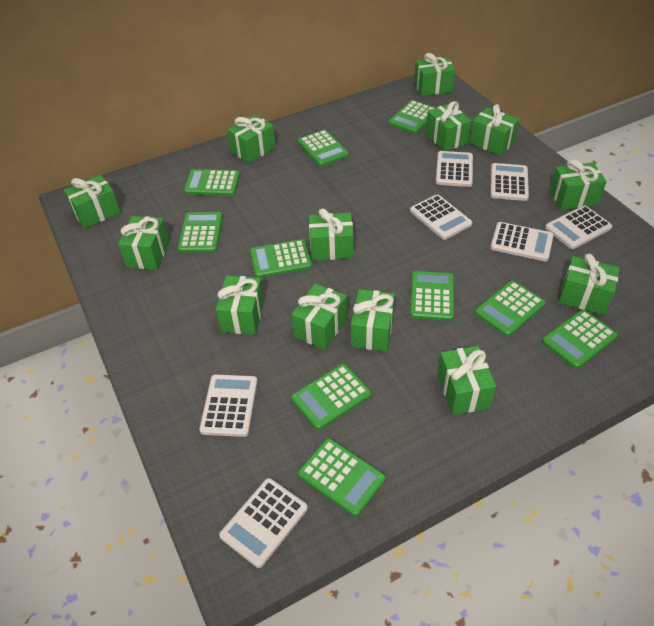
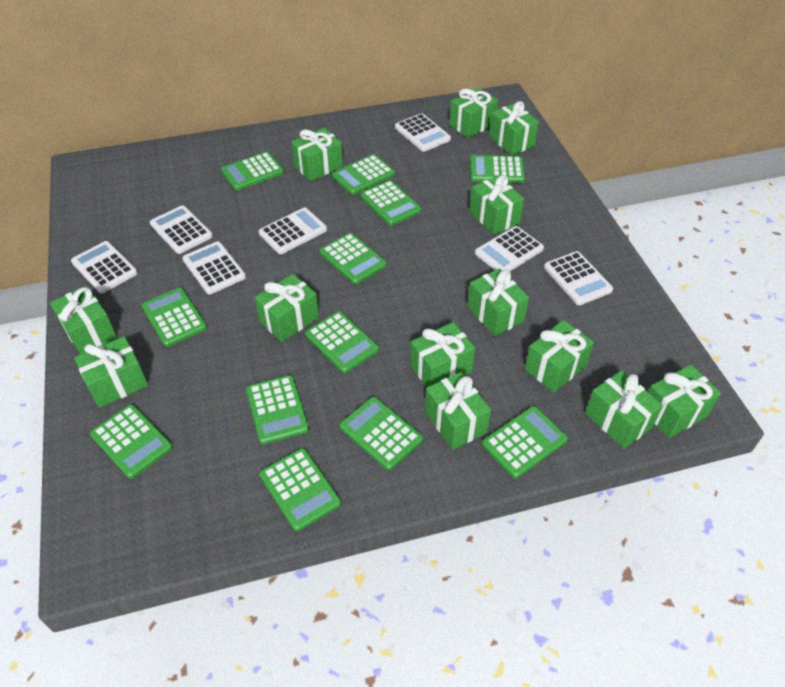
green calculator: [178,212,223,253] [184,169,240,196] [250,239,312,278] [291,364,371,430] [298,130,349,167] [298,438,386,516] [388,100,435,134] [410,271,454,321] [475,281,546,337] [542,310,618,369] = 10 -> [90,404,173,479] [141,288,207,347] [221,152,284,191] [246,375,309,444] [259,448,341,531] [305,311,379,373] [320,233,387,285] [332,154,395,195] [339,397,423,470] [360,180,422,226] [470,155,525,183] [482,406,568,478] = 12

